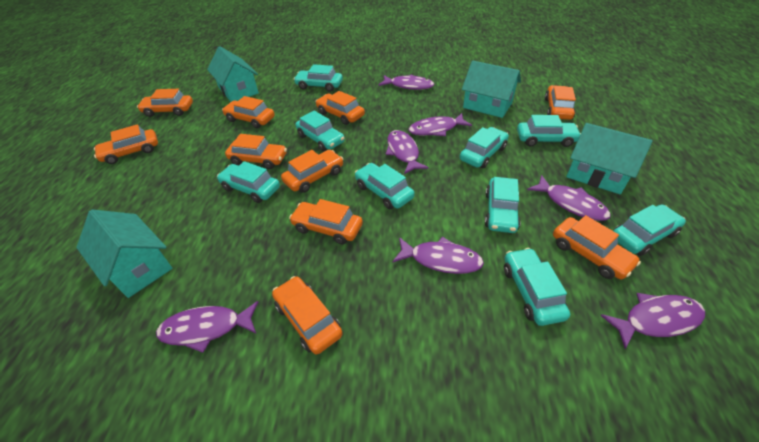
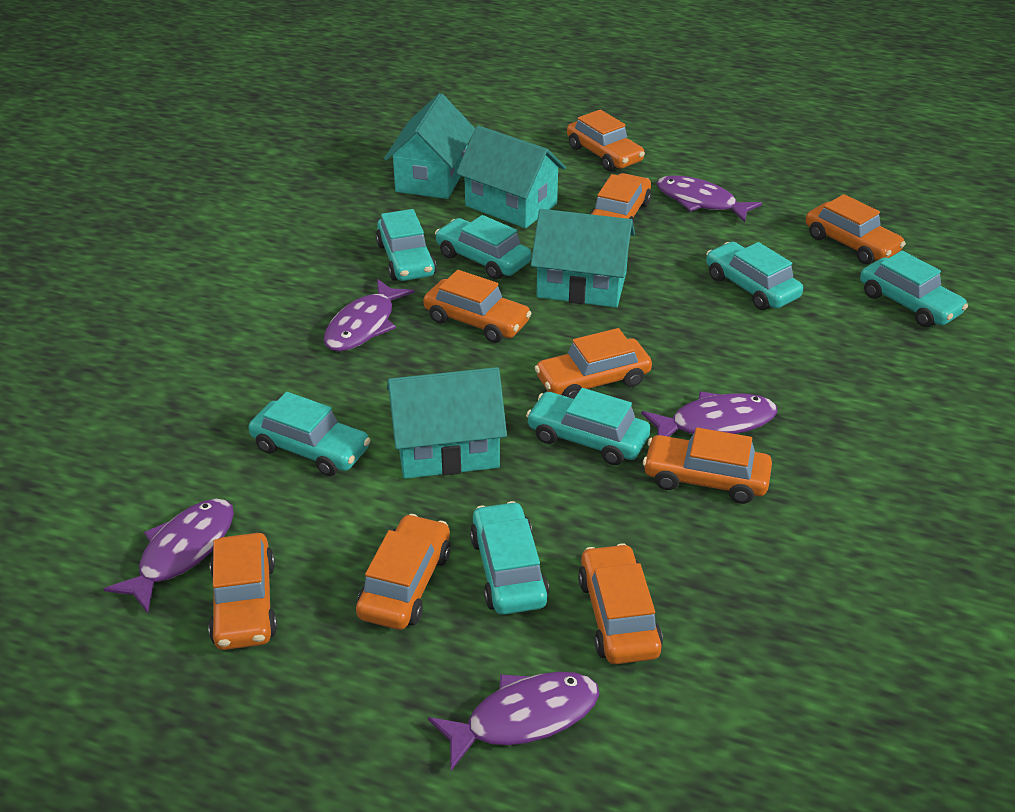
orange car: [94,124,158,164] [137,89,193,117] [222,96,275,128] [225,134,287,169] [272,276,343,355] [281,150,343,193] [289,199,363,245] [316,91,365,125] [545,85,576,120] [553,215,641,279] = 10 -> [208,533,277,650] [356,514,451,630] [423,270,532,343] [535,328,652,399] [567,109,645,171] [578,543,663,664] [590,173,651,225] [643,428,772,504] [806,194,906,264] = 9
purple fish: [156,301,258,353] [379,75,434,90] [386,130,429,174] [392,237,484,274] [408,113,472,136] [527,175,611,221] [600,293,705,349] = 7 -> [104,499,234,613] [324,279,415,351] [428,672,599,771] [641,391,778,437] [656,175,762,222] = 5
turquoise car: [217,161,280,203] [294,64,343,92] [295,111,345,151] [355,163,415,209] [460,127,509,168] [485,177,521,233] [504,248,570,326] [517,115,581,147] [613,205,686,256] = 9 -> [248,392,370,476] [376,209,436,281] [435,215,532,280] [470,501,549,615] [526,388,650,465] [706,242,803,310] [860,251,968,327] = 7

